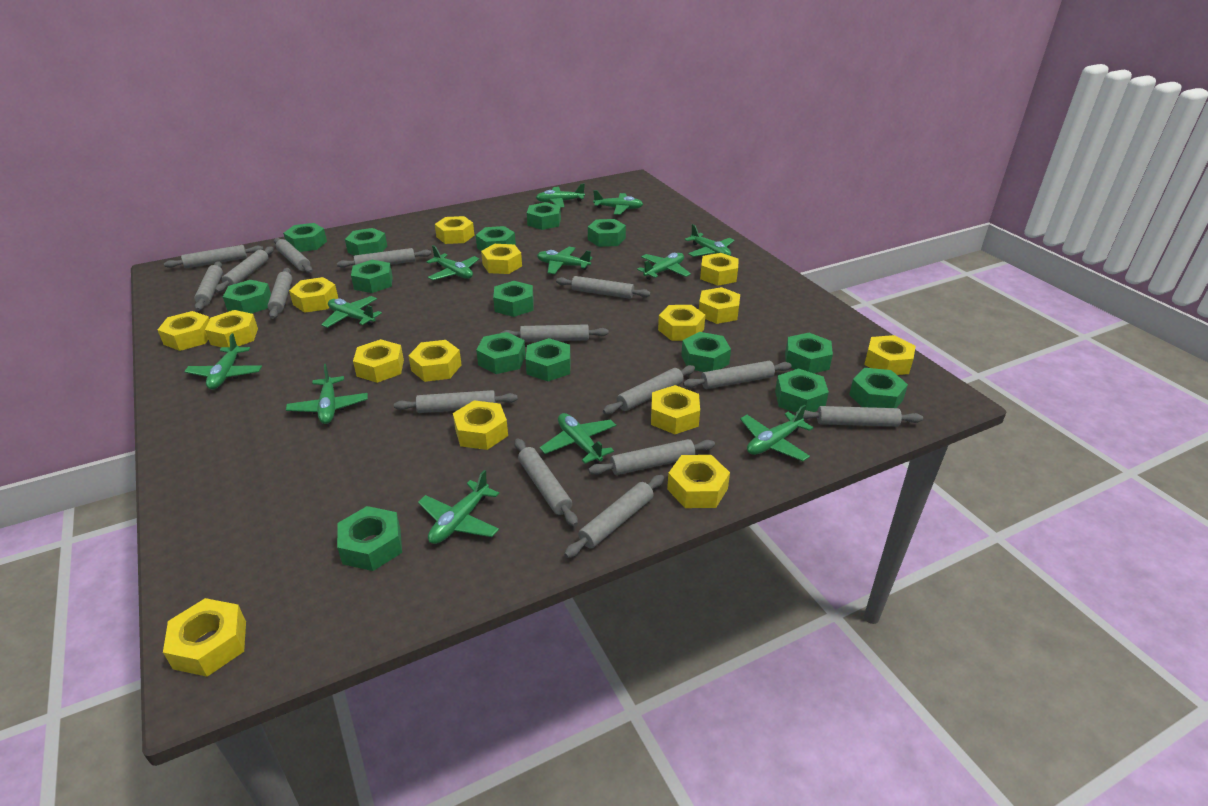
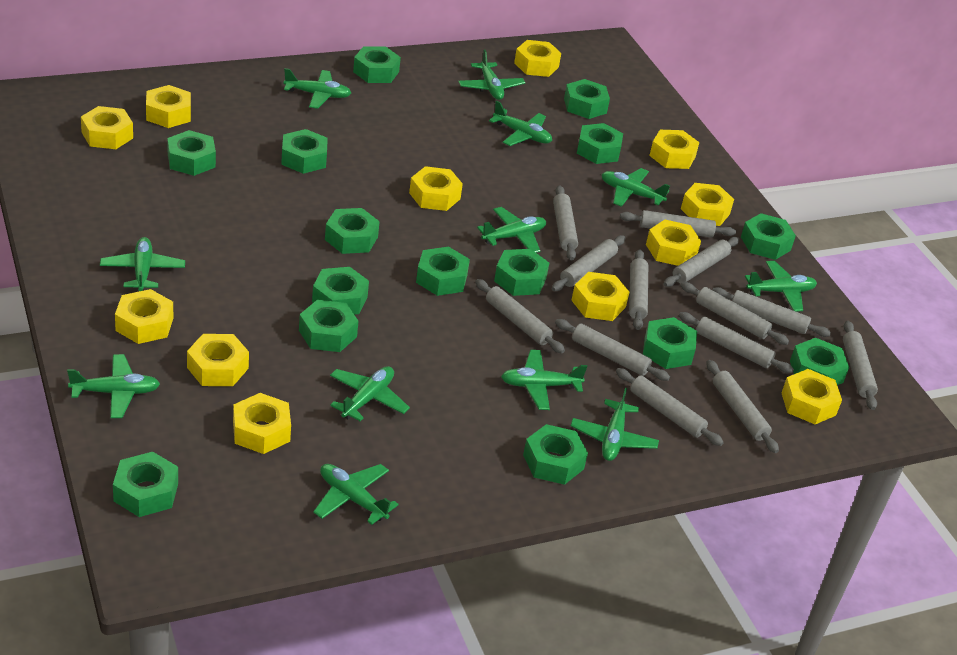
grey rolling pin: [164,245,263,268] [194,261,223,311] [215,246,274,292] [268,268,292,319] [274,238,313,273] [337,248,431,268] [394,390,518,413] [501,324,609,342] [514,438,578,527] [556,276,651,299] [564,475,664,558] [588,439,715,475] [603,365,695,414] [683,361,792,389] [795,406,923,427] = 15 -> [475,279,565,353] [552,235,625,291] [553,185,578,261] [555,319,670,381] [616,368,724,446] [620,210,736,238] [629,250,648,330] [664,237,739,287] [679,312,794,373] [680,282,789,345] [706,360,779,453] [712,287,831,337] [843,321,878,410] = 13
yellow nut: [158,311,210,351] [163,598,246,677] [205,310,258,347] [289,277,339,313] [353,339,404,383] [408,340,462,382] [435,216,475,244] [453,400,508,450] [481,244,522,274] [651,385,700,434] [658,305,705,341] [667,455,730,508] [699,287,740,324] [700,253,739,286] [864,335,916,375] = 15 -> [81,106,133,149] [115,289,173,344] [146,85,191,128] [187,334,249,386] [233,393,291,454] [409,166,463,211] [514,40,561,77] [571,272,629,321] [646,220,701,266] [649,130,699,169] [681,183,734,226] [781,369,842,424] = 12

